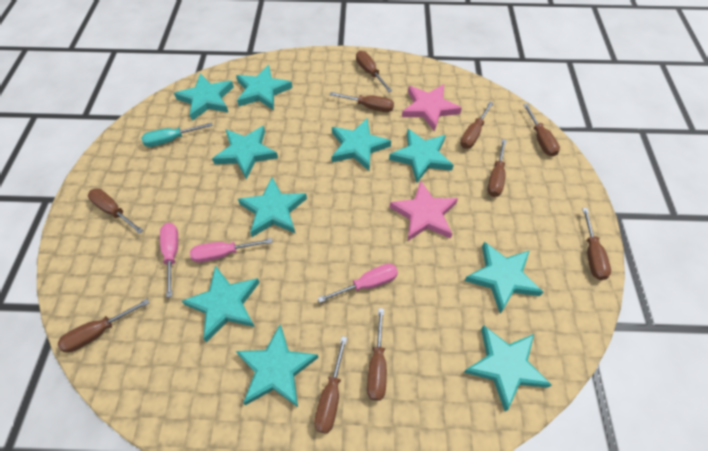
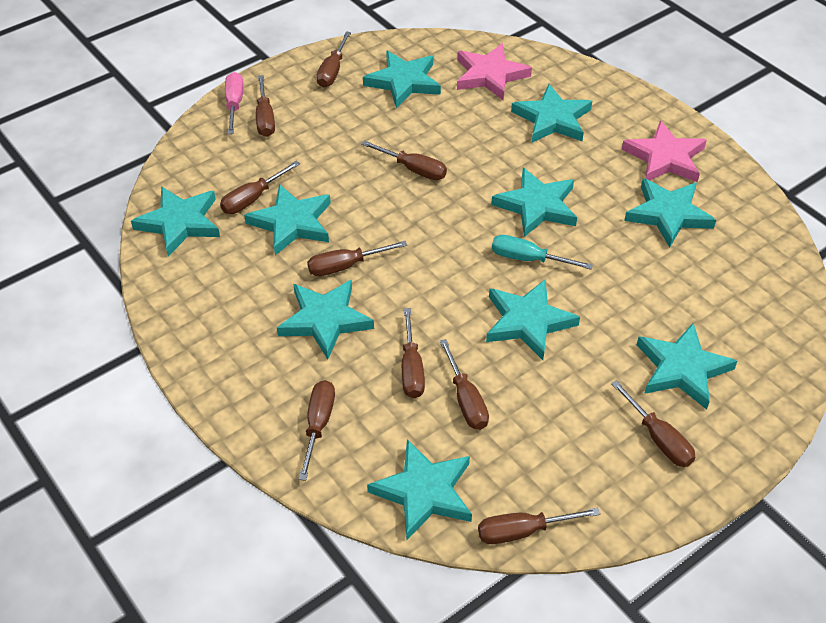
pink screwdriver: [160,223,178,297] [190,238,273,263] [318,264,398,303] = 3 -> [225,72,243,134] = 1

